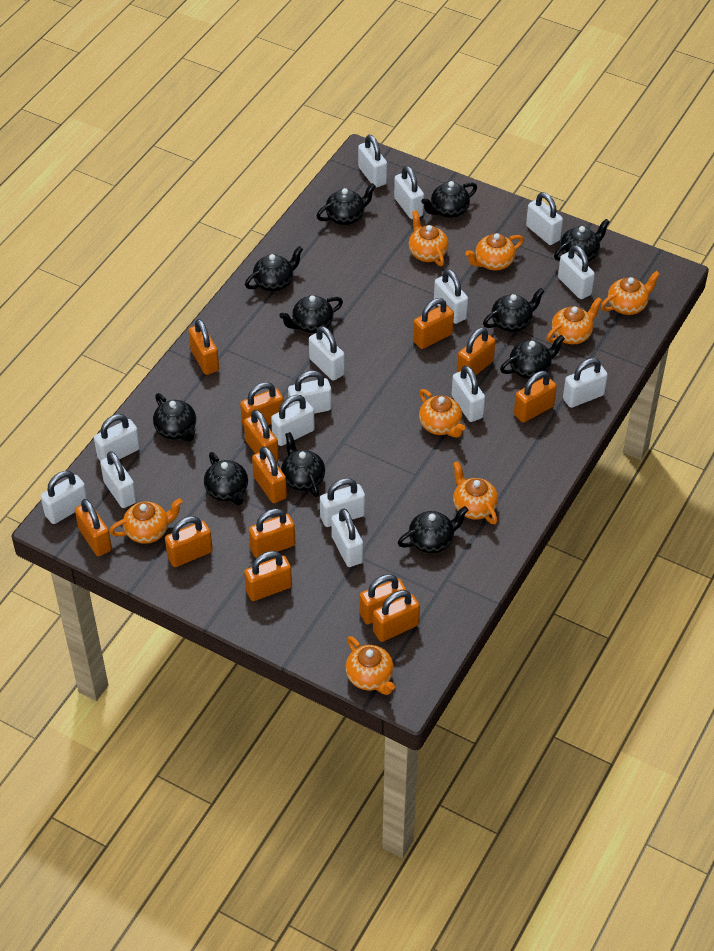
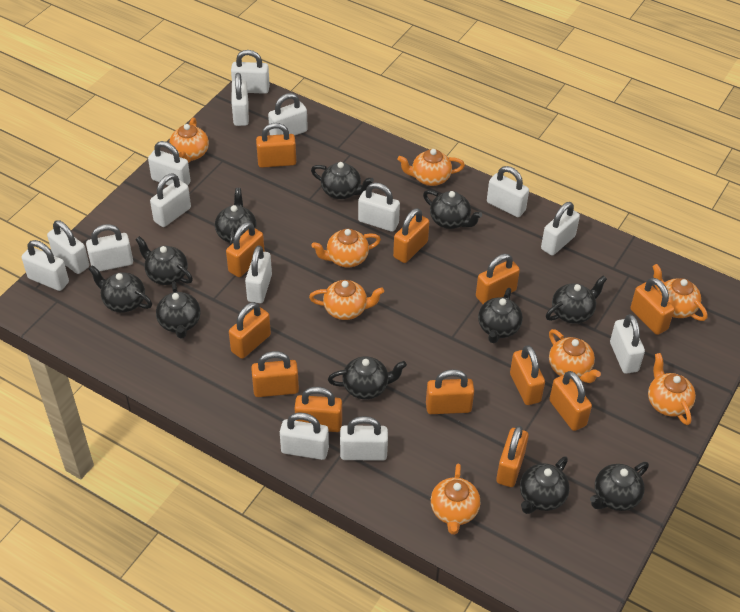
orange padlock: [75,499,112,556] [165,516,213,567] [189,319,219,375] [240,382,284,426] [244,410,279,462] [244,551,292,601] [249,509,295,558] [252,446,287,503] [360,574,407,624] [373,590,420,642] [413,298,454,349] [457,327,495,376] [514,371,557,423] = 13 -> [226,222,265,277] [229,302,271,359] [251,351,299,397] [256,123,296,168] [295,387,342,432] [393,208,429,263] [426,369,474,414] [476,254,520,304] [496,426,529,487] [510,345,545,405] [549,371,592,431] [630,278,675,335] = 12

